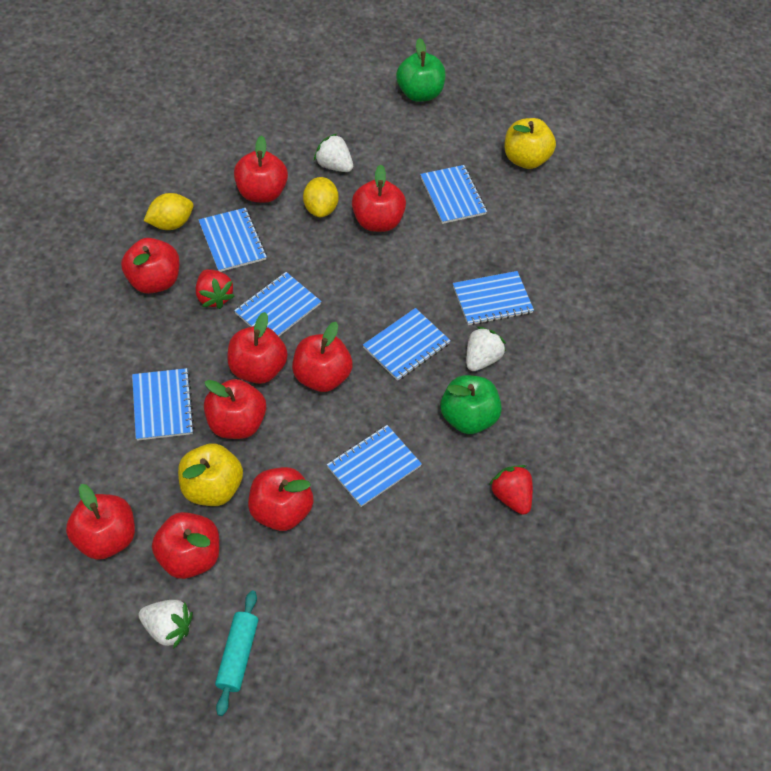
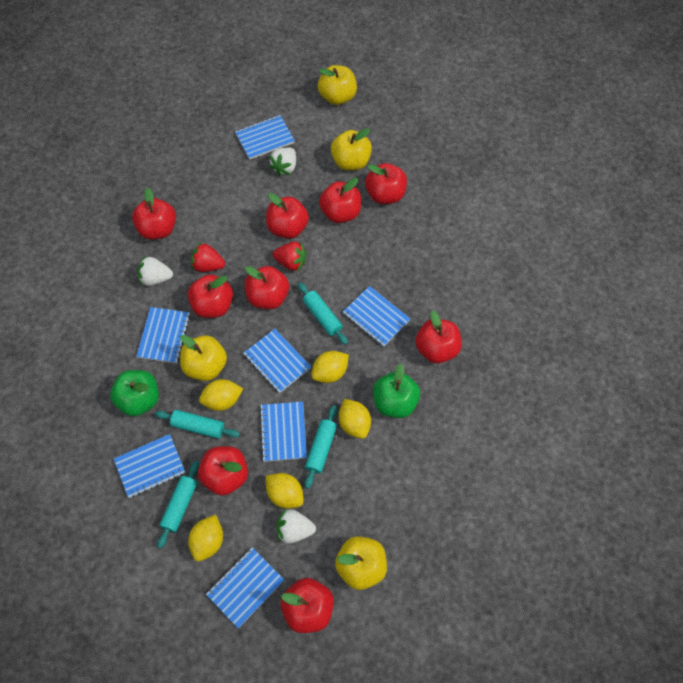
turquoise rolling pin: [215,590,258,716] = 1 -> [155,410,240,439] [157,461,199,549] [298,282,348,345] [305,405,337,489] = 4
yellow apple: [178,443,243,506] [504,118,556,169] = 2 -> [180,335,227,381] [318,65,357,105] [331,128,372,171] [335,536,387,590] = 4
yellow lemon: [144,193,193,230] [303,177,339,217] = 2 -> [188,515,223,561] [199,379,243,411] [266,473,304,509] [311,351,349,383] [339,399,371,439] = 5

